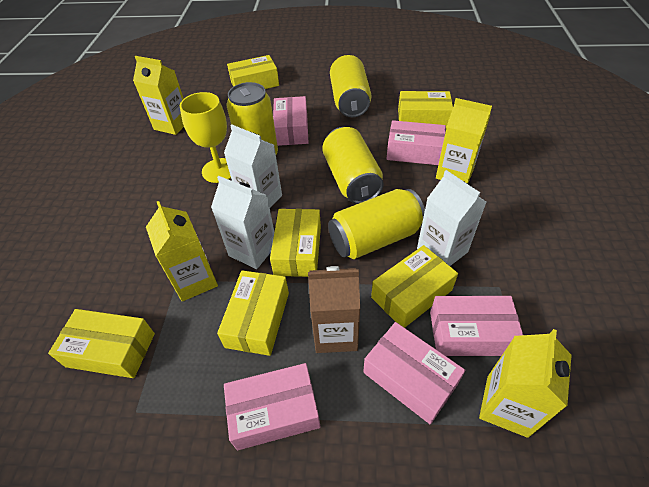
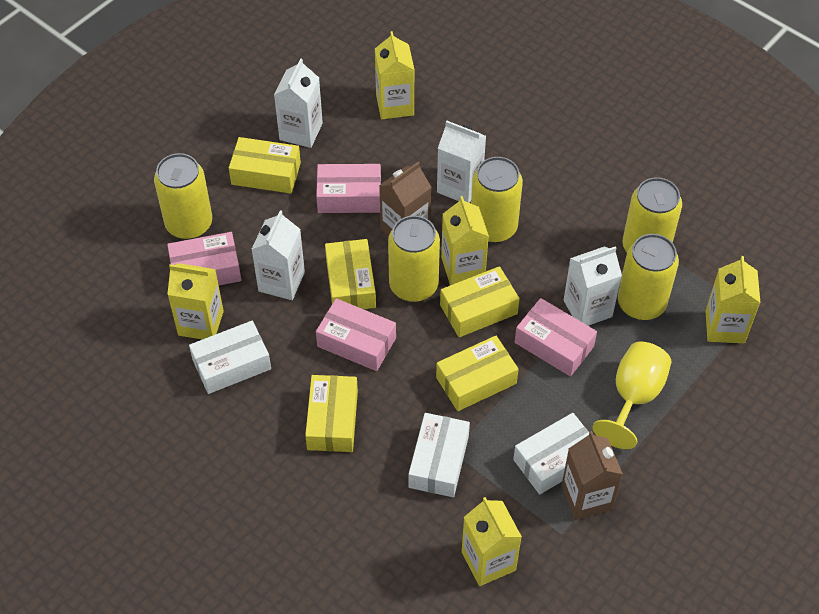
brown carton: [308,266,360,353] = 1 -> [379,162,431,236] [561,431,623,520] = 2
pink box: [224,363,320,450] [273,96,309,146] [363,322,465,424] [387,120,446,165] [430,296,523,356] = 5 -> [167,232,242,285] [316,164,381,213] [316,298,396,371] [515,298,597,376] = 4
white box: none = 0 -> [189,321,271,394] [409,413,470,497] [513,413,589,494] = 3
white carton: [211,176,274,269] [224,125,282,207] [417,170,486,266] = 3 -> [251,210,305,300] [274,58,323,148] [437,121,486,203] [564,246,622,326] = 4
yellow box: [48,309,155,378] [217,270,289,356] [227,55,279,89] [270,209,321,277] [371,245,458,328] [398,91,453,128] = 6 -> [229,137,301,193] [305,375,358,452] [325,239,376,309] [436,336,519,411] [440,266,520,337] = 5
yellow can: [227,82,278,154] [322,127,383,204] [328,189,425,259] [330,55,372,117] = 4 -> [154,153,212,239] [388,215,440,302] [471,157,523,243] [618,234,679,320] [623,177,682,253] = 5
yellow carton: [133,56,184,135] [146,201,218,301] [436,98,492,184] [479,329,572,438] = 4 -> [167,263,224,339] [375,31,414,119] [441,196,489,285] [462,497,522,586] [705,256,760,343] = 5

